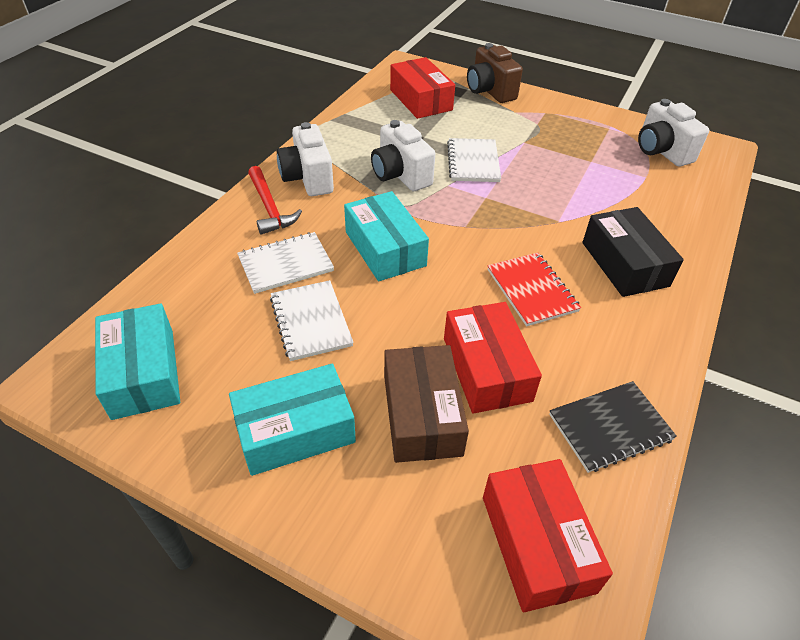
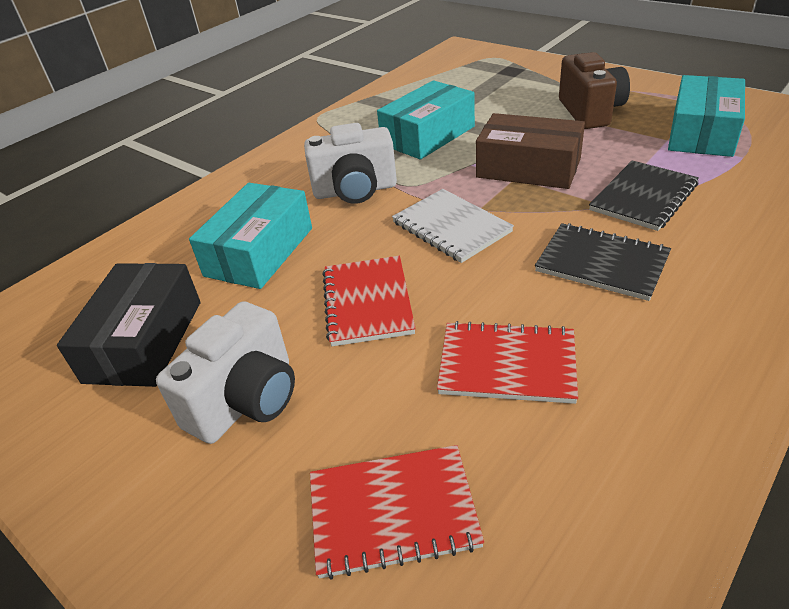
black notebook: [549,381,677,473] = 1 -> [535,223,671,301] [589,160,699,231] = 2
red box: [390,57,455,119] [444,302,542,414] [483,459,613,612] = 3 -> none = 0
red hammer: [248,166,302,235] = 1 -> none = 0
red notebook: [488,253,581,326] = 1 -> [310,445,484,580] [322,256,416,346] [437,321,578,404] = 3
white camera: [277,122,334,196] [371,120,435,191] [638,99,709,167] = 3 -> [156,301,295,444] [304,123,397,204] = 2
white notebook: [237,232,334,294] [270,280,354,361] [447,138,501,182] = 3 -> [392,189,514,263] = 1

